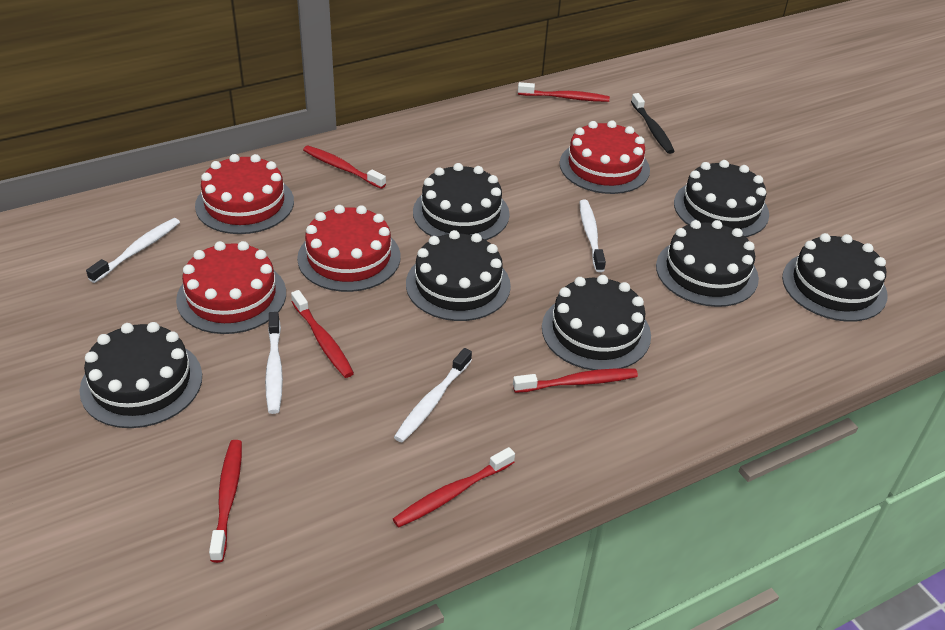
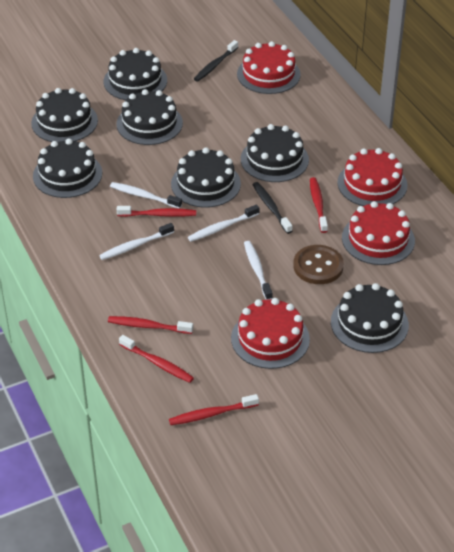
black toothbrush: [631,93,675,154] = 1 -> [194,40,238,82] [252,182,293,234] = 2
brown button: none = 0 -> [293,245,344,284] = 1
red toothbrush: [209,440,242,563] [291,290,354,378] [303,146,386,189] [393,447,515,528] [513,368,638,393] [518,82,610,102] = 6 -> [108,316,193,334] [117,206,196,217] [119,335,194,383] [169,394,259,425] [310,177,328,233] = 5

